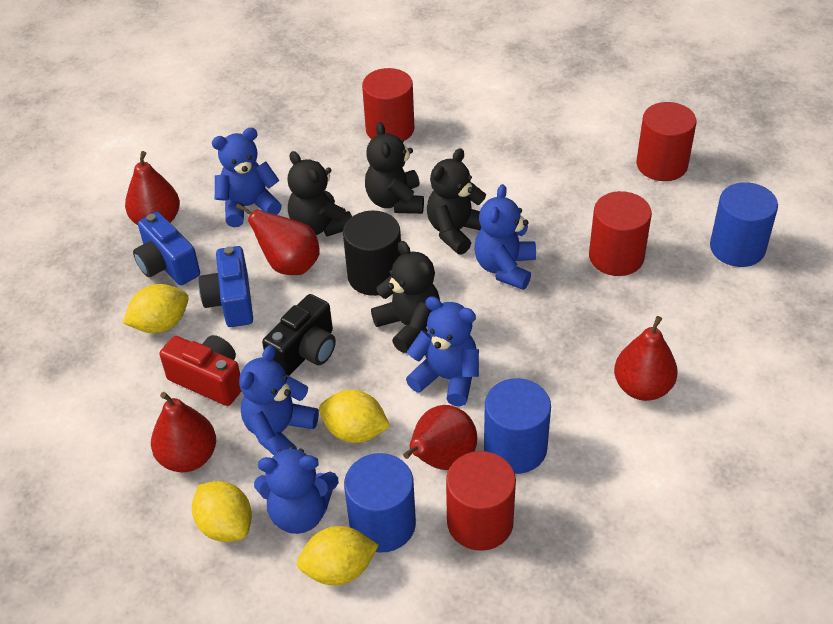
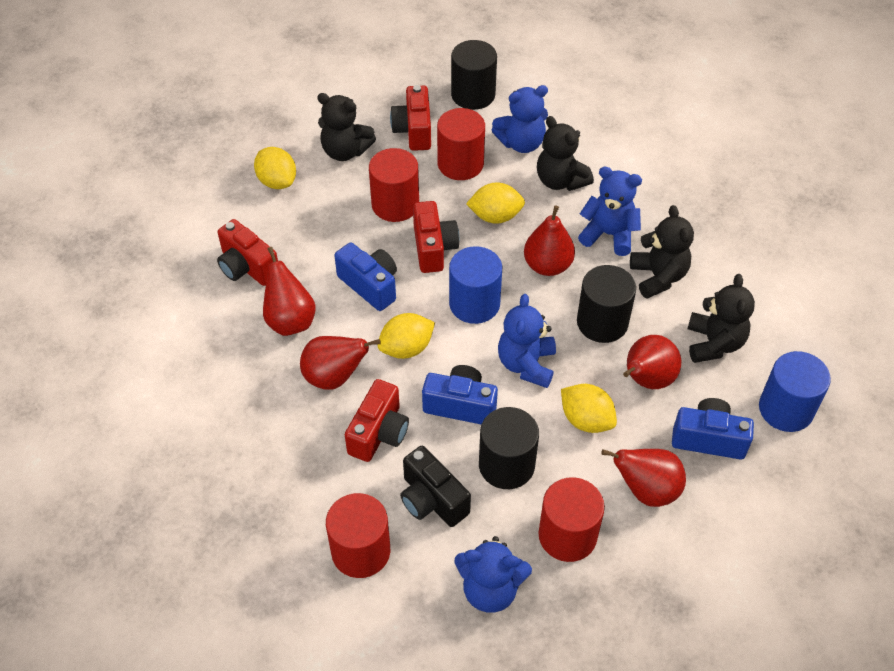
black cylinder: [343,211,401,296] = 1 -> [451,40,497,110] [479,407,539,489] [577,265,636,343] = 3
blue camera: [133,212,200,285] [199,246,253,327] = 2 -> [334,242,397,311] [422,365,498,425] [672,398,754,459] = 3
blue cylinder: [344,453,416,552] [484,378,551,474] [710,182,778,267] = 3 -> [449,246,502,324] [759,351,831,432] = 2
blue teddy bear: [212,128,282,227] [239,345,319,455] [254,446,339,534] [406,296,479,407] [474,184,536,290] = 5 -> [454,536,532,613] [492,85,548,153] [498,294,556,388] [578,167,642,256] = 4
red camera: [159,335,242,406] = 1 -> [217,219,278,286] [345,379,409,462] [390,85,431,151] [413,201,459,273] = 4

